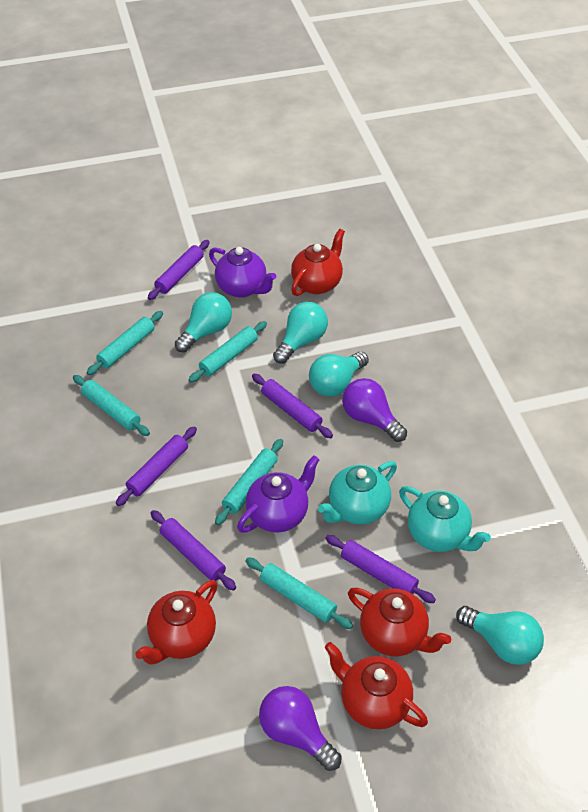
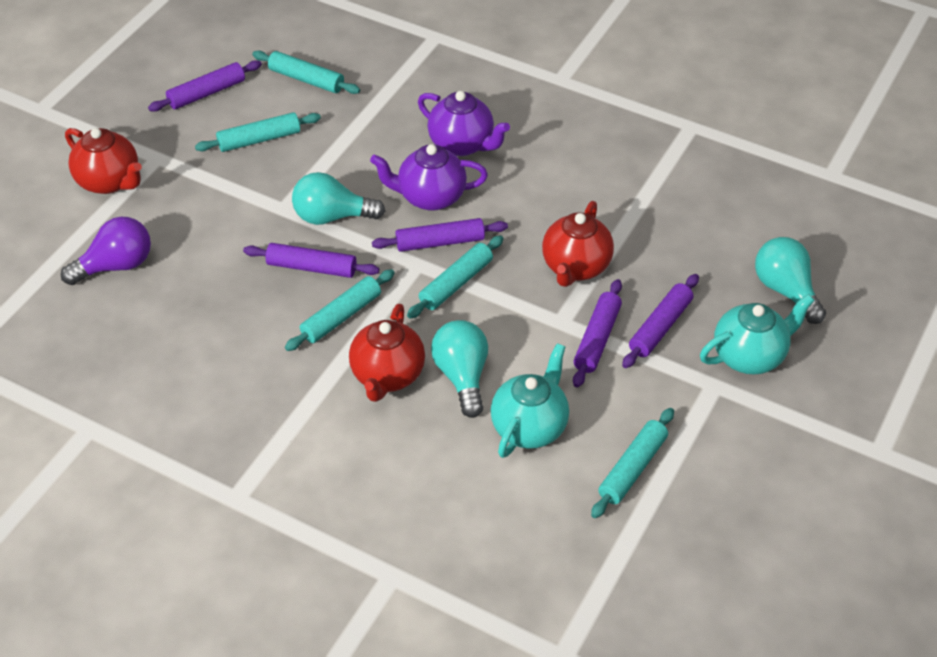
purple light bulb: [259,686,342,771] [342,378,407,442] = 2 -> [61,217,151,285] = 1
red teapot: [135,580,217,665] [291,229,345,296] [325,642,428,729] [348,588,451,656] = 4 -> [65,128,142,194] [349,304,425,402] [542,201,614,287] = 3
turquoise light bulb: [175,292,232,353] [273,302,328,364] [309,352,369,397] [456,606,544,665] = 4 -> [292,172,385,225] [431,320,488,418] [755,237,826,324] = 3

